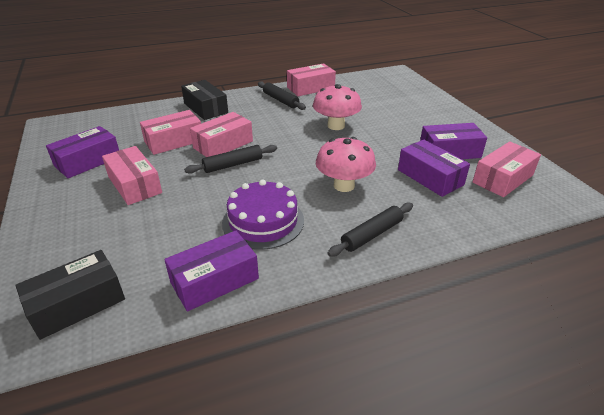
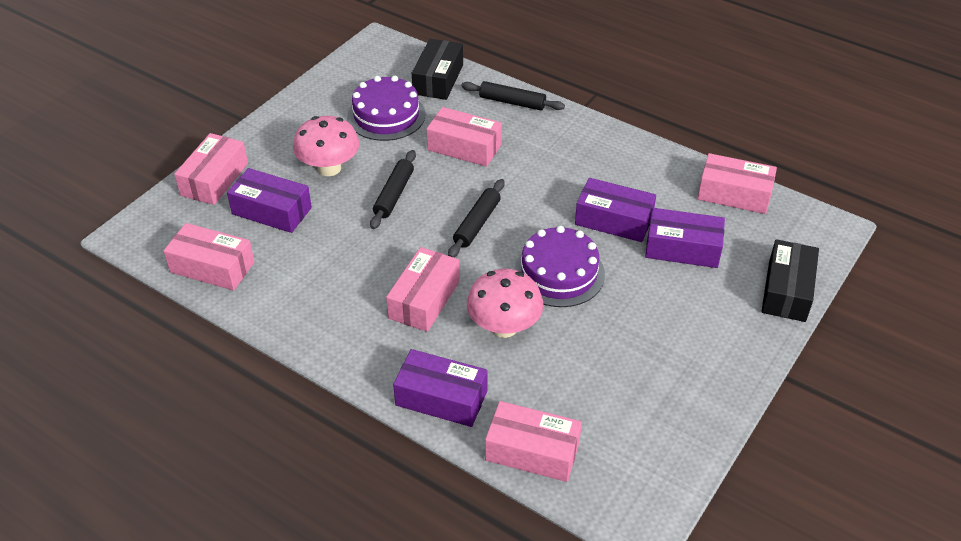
pink box: [102,146,162,205] [140,110,201,155] [190,112,253,157] [287,63,336,96] [473,142,541,197] = 5 -> [164,223,255,291] [174,133,248,205] [386,247,460,332] [427,107,502,167] [485,401,582,482] [697,153,777,214] = 6
purple cake: [222,180,304,250] = 1 -> [347,76,426,141] [514,226,605,307] = 2

